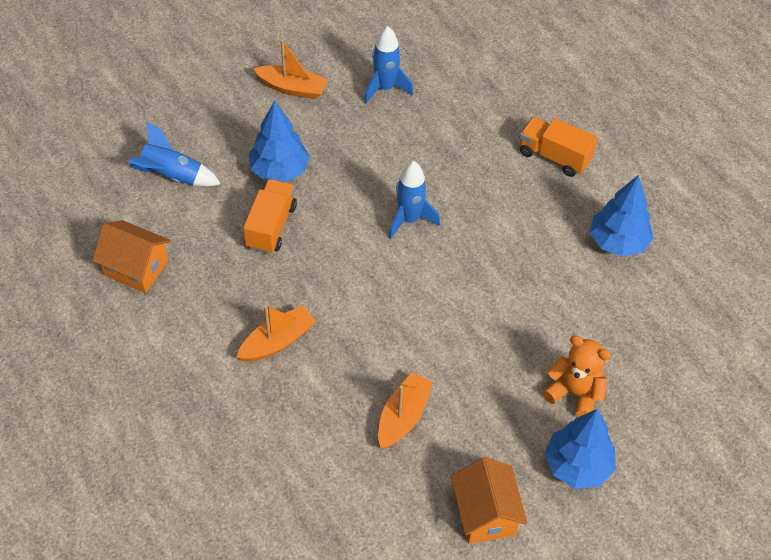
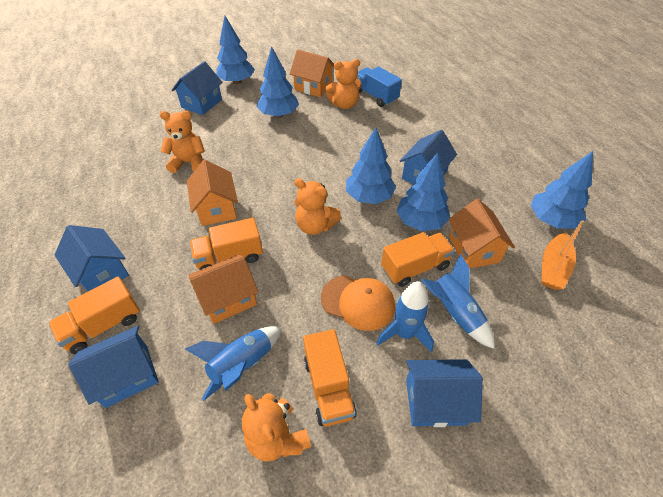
blue house: none = 0 -> [55,225,129,292] [68,326,159,408] [172,61,223,115] [400,130,457,184] [406,359,483,427] = 5
blue tree: [249,101,310,182] [545,409,616,489] [590,175,654,257] = 3 -> [216,16,255,84] [257,46,299,118] [346,128,396,204] [397,153,450,231] [531,151,593,229] = 5
blue truck: none = 0 -> [357,66,402,107] = 1
orange boat: [236,305,317,362] [254,40,328,99] [378,372,434,449] = 3 -> [541,220,584,290] = 1
orange cap: none = 0 -> [321,275,395,331] = 1
orange house: [92,220,171,293] [451,457,528,544] = 2 -> [187,160,238,226] [189,254,258,324] [290,49,334,97] [449,199,515,268] = 4
orange teddy bear: [543,336,611,417] = 1 -> [160,111,205,173] [242,393,311,462] [294,178,341,235] [325,59,362,109] = 4
orange truck: [243,179,297,254] [520,117,598,177] = 2 -> [48,277,140,354] [189,218,263,270] [303,329,357,426] [381,232,455,287] = 4

